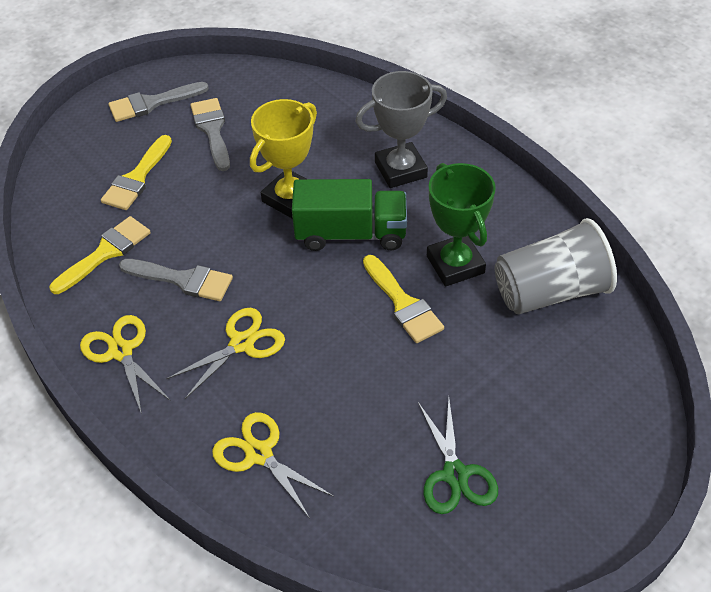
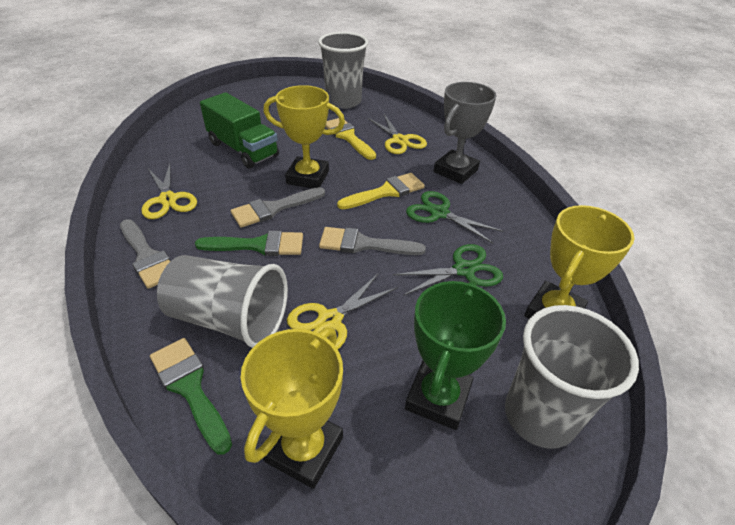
green brush: none = 0 -> [150,338,232,455] [195,231,303,256] = 2
green scissors: [418,399,498,514] = 1 -> [393,244,503,296] [406,191,503,243] = 2
grey cup: [495,218,617,314] = 1 -> [157,255,288,348] [318,32,368,109] [505,305,639,449] = 3
yellow brush: [50,216,151,294] [101,135,172,210] [363,255,444,343] = 3 -> [325,118,376,160] [337,173,425,209] = 2
yellow trophy: [250,99,317,219] = 1 -> [241,327,343,489] [263,85,345,188] [524,205,634,319] = 3

